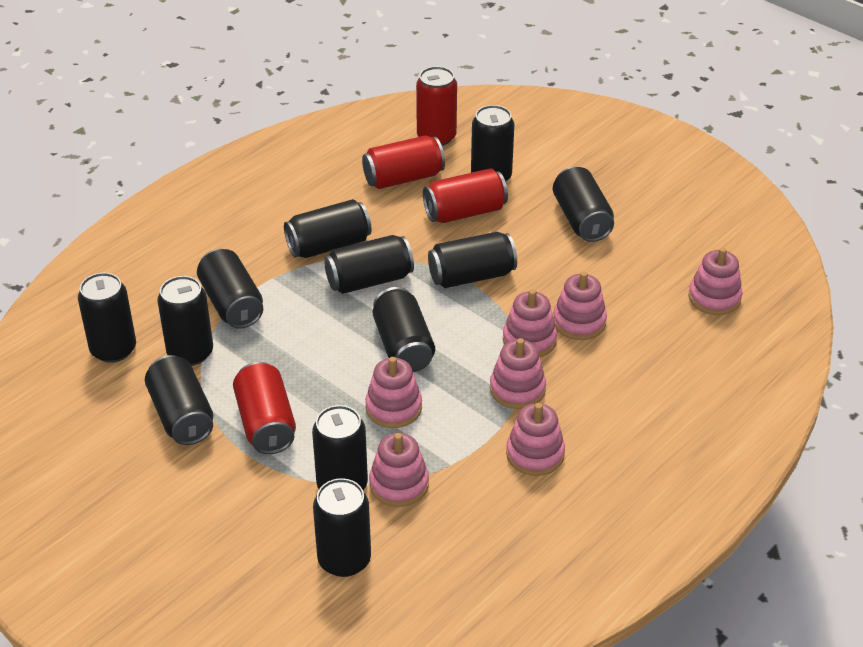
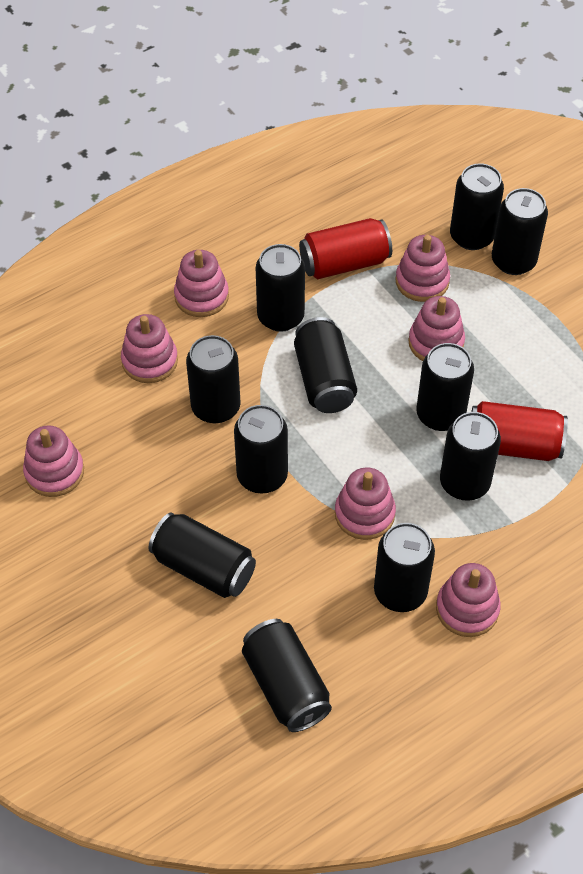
black can: [78,273,136,363] [145,355,213,445] [157,276,213,366] [197,249,263,329] [284,199,372,258] [312,405,368,490] [313,478,371,577] [324,235,414,294] [373,287,435,372] [428,232,517,288] [471,105,514,181] [553,167,614,242] = 12 -> [149,513,256,598] [186,335,240,423] [234,405,288,494] [242,619,332,732] [256,244,305,332] [294,317,357,413] [374,523,435,612] [416,343,474,431] [440,412,501,501] [450,163,504,250] [492,188,548,275] = 11
red can: [233,362,296,454] [362,135,445,189] [416,66,457,146] [423,168,508,223] = 4 -> [299,218,392,279] [472,401,568,461] = 2

